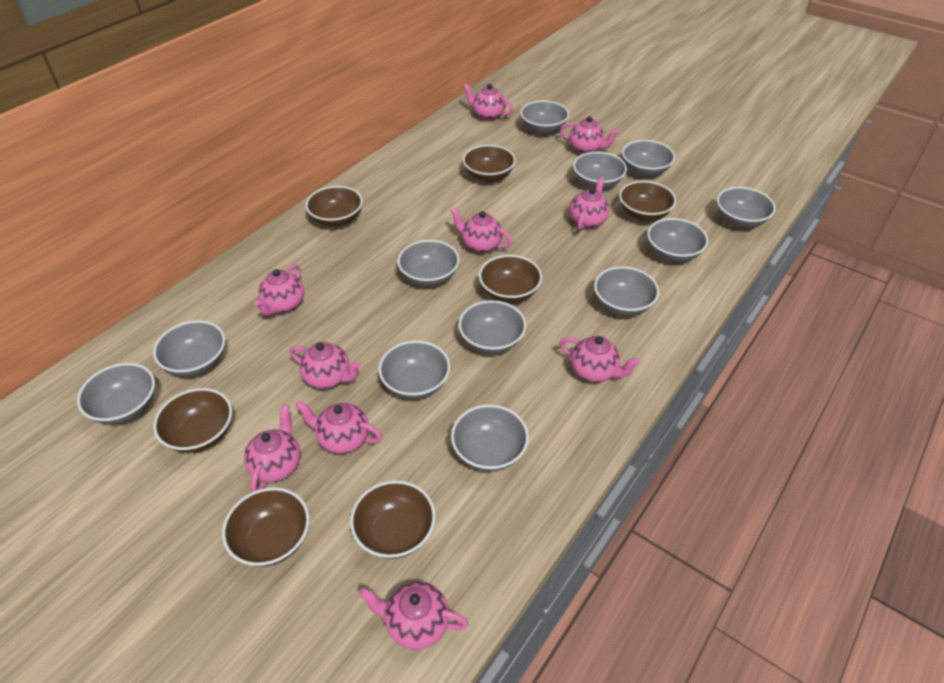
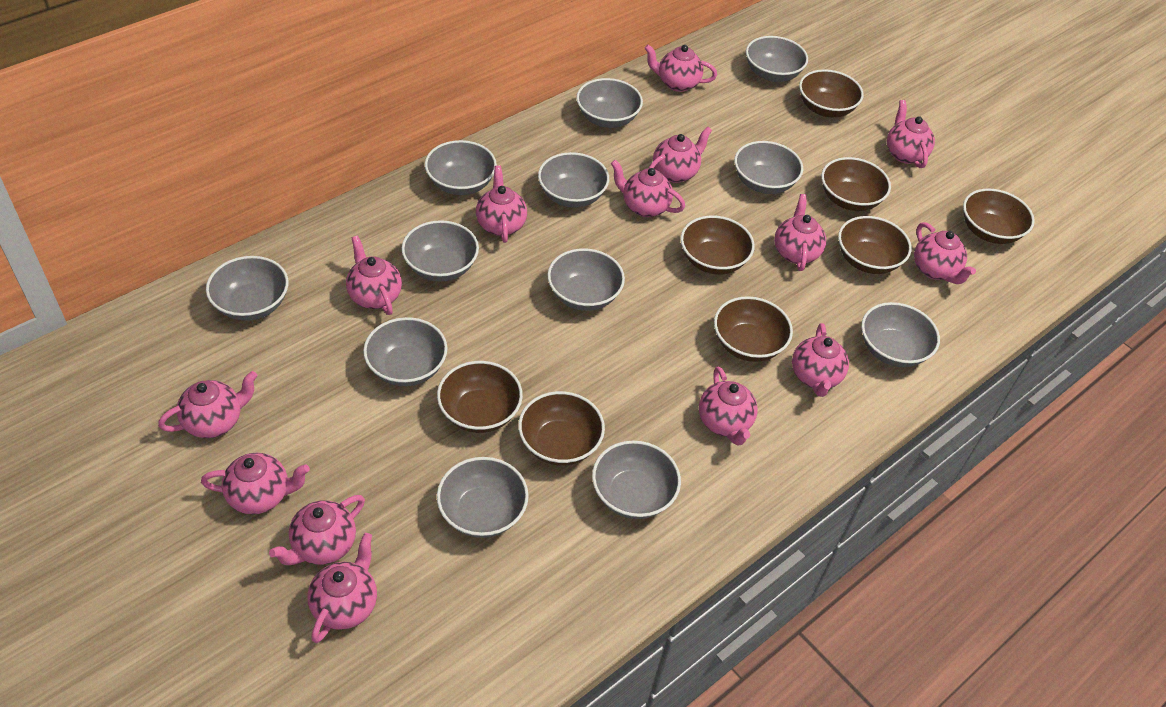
brown bowl: [153,388,232,453] [222,487,310,567] [305,186,363,227] [350,480,436,559] [463,145,516,182] [479,255,542,303] [619,181,676,221] = 7 -> [437,361,523,433] [518,391,605,466] [680,216,755,275] [714,296,793,362] [799,69,864,117] [821,157,891,211] [838,216,912,274] [963,189,1035,244] = 8
pink teapot: [244,405,301,492] [254,264,304,316] [290,342,361,389] [295,401,382,454] [359,581,469,650] [450,207,512,253] [463,84,513,121] [560,116,619,154] [560,336,640,382] [570,177,610,230] = 10 -> [158,371,257,438] [201,453,310,514] [269,495,365,565] [307,533,377,643] [346,235,402,315] [476,165,527,243] [611,160,685,217] [644,44,717,92] [649,127,712,183] [699,367,758,445] [774,194,826,271] [792,323,849,397] [887,100,935,168] [914,222,976,284] = 14

